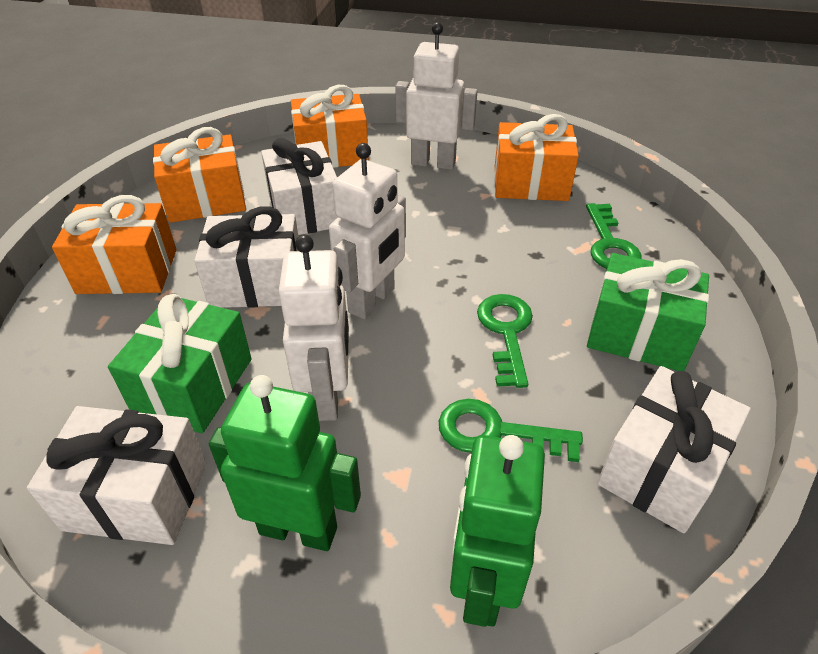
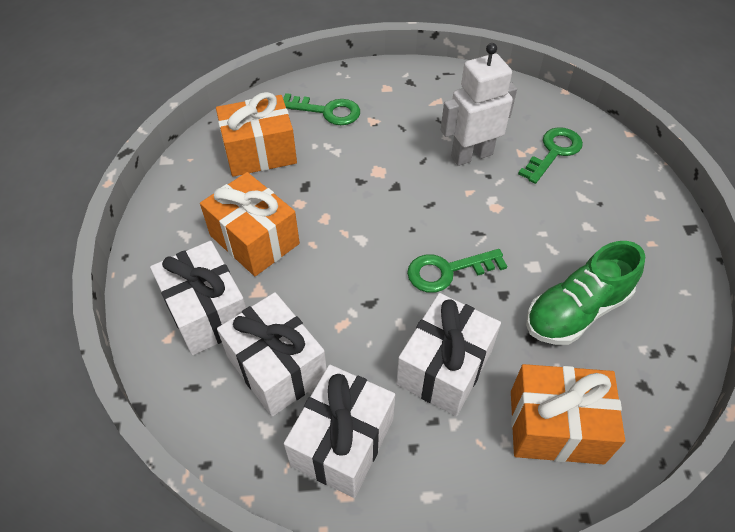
green gift: [108,294,252,433] [587,253,709,371] = 2 -> none = 0
green robot: [209,375,361,551] [450,435,545,627] = 2 -> none = 0
green shoe: none = 0 -> [526,241,645,345] = 1
orange gift: [52,195,177,294] [153,127,246,223] [291,85,369,168] [494,114,579,201] = 4 -> [200,172,300,276] [216,92,297,177] [511,364,625,464] = 3
white robot: [279,235,349,421] [329,143,406,320] [395,22,477,170] = 3 -> [441,43,517,166] = 1

